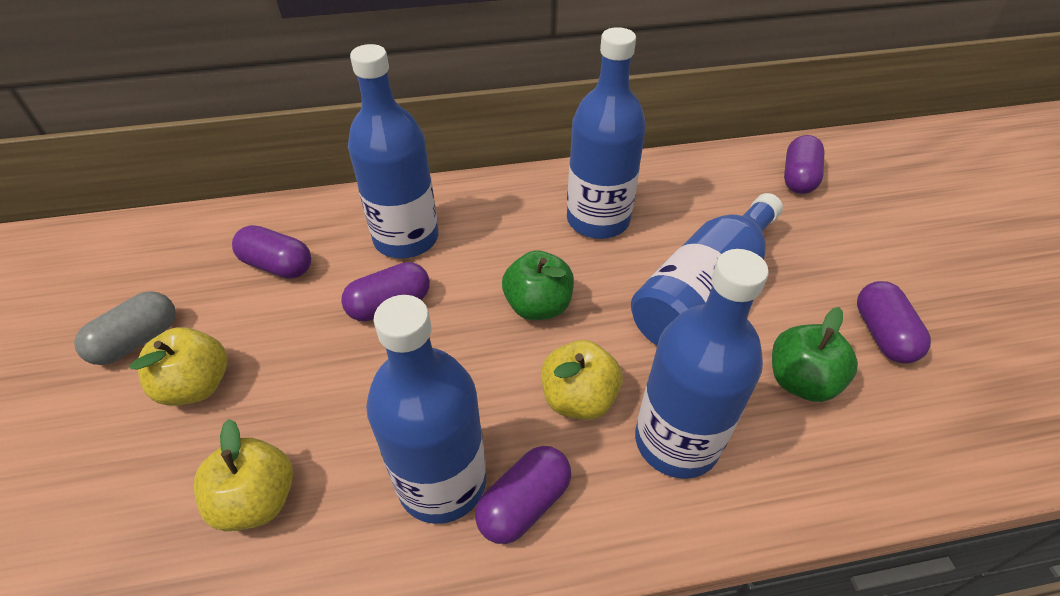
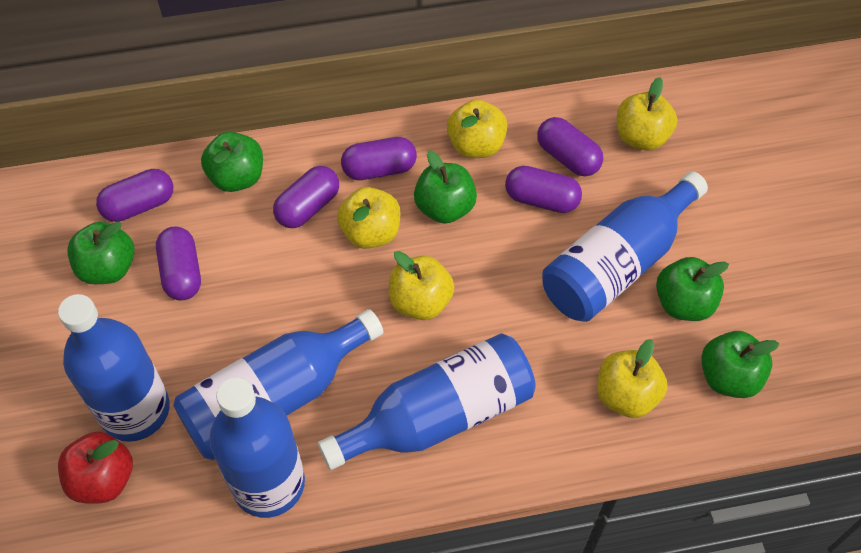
green apple: [502,250,574,320] [772,307,858,402] = 2 -> [67,222,135,284] [201,132,263,192] [414,150,477,224] [656,257,729,321] [701,331,779,398] = 5
grey capsule: [74,291,176,365] = 1 -> none = 0
purple capsule: [232,225,311,279] [341,262,430,322] [475,446,571,544] [784,135,824,194] [857,281,931,364] = 5 -> [96,169,173,222] [156,226,201,300] [273,166,339,228] [341,137,417,180] [505,166,582,213] [537,117,603,176] = 6
red apple: none = 0 -> [58,432,133,504] = 1
yellow apple: [130,327,227,406] [194,419,293,531] [541,340,623,420] = 3 -> [337,187,400,249] [389,251,454,320] [447,99,507,158] [597,339,668,418] [617,77,677,151] = 5

